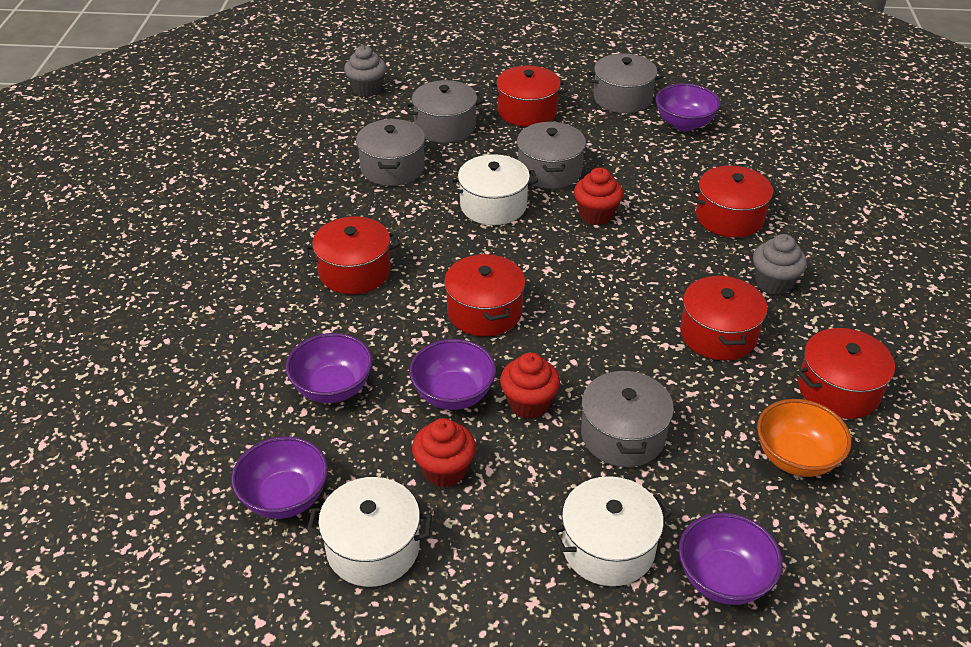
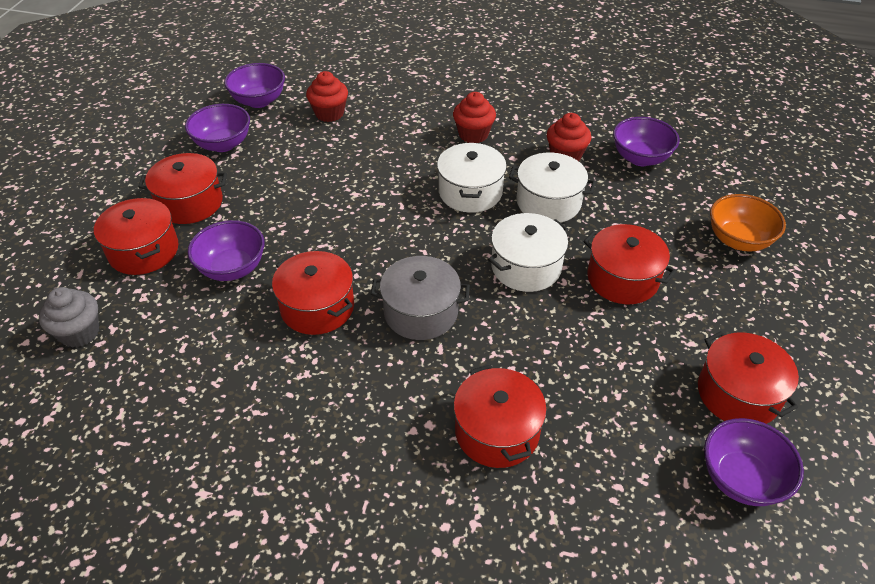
grey cupcake: [344,45,386,97] [753,234,807,295] = 2 -> [39,287,99,348] = 1
grey pot: [356,119,425,186] [404,80,485,143] [517,122,586,189] [581,369,674,467] [586,54,664,113] = 5 -> [371,256,470,340] = 1

